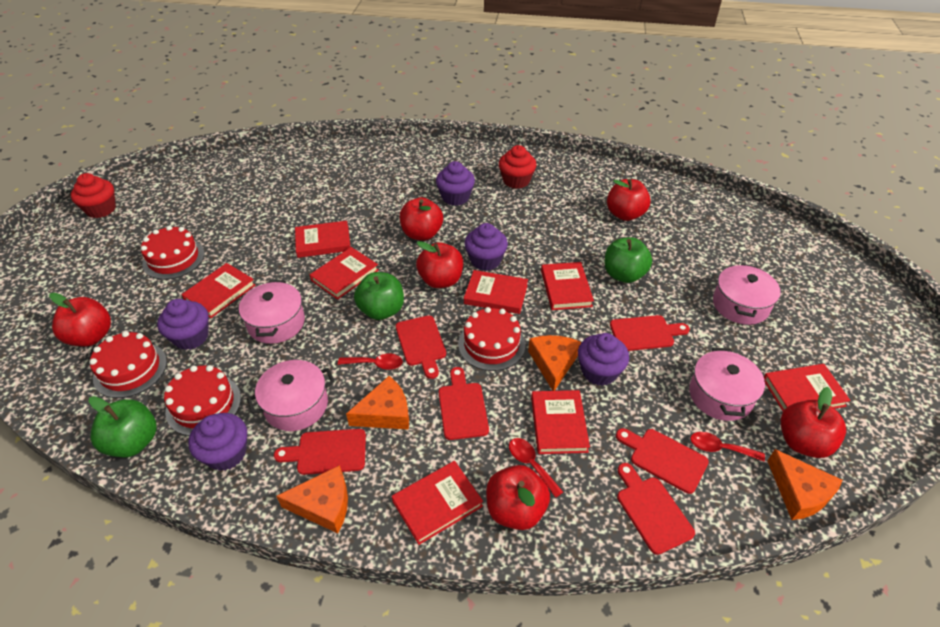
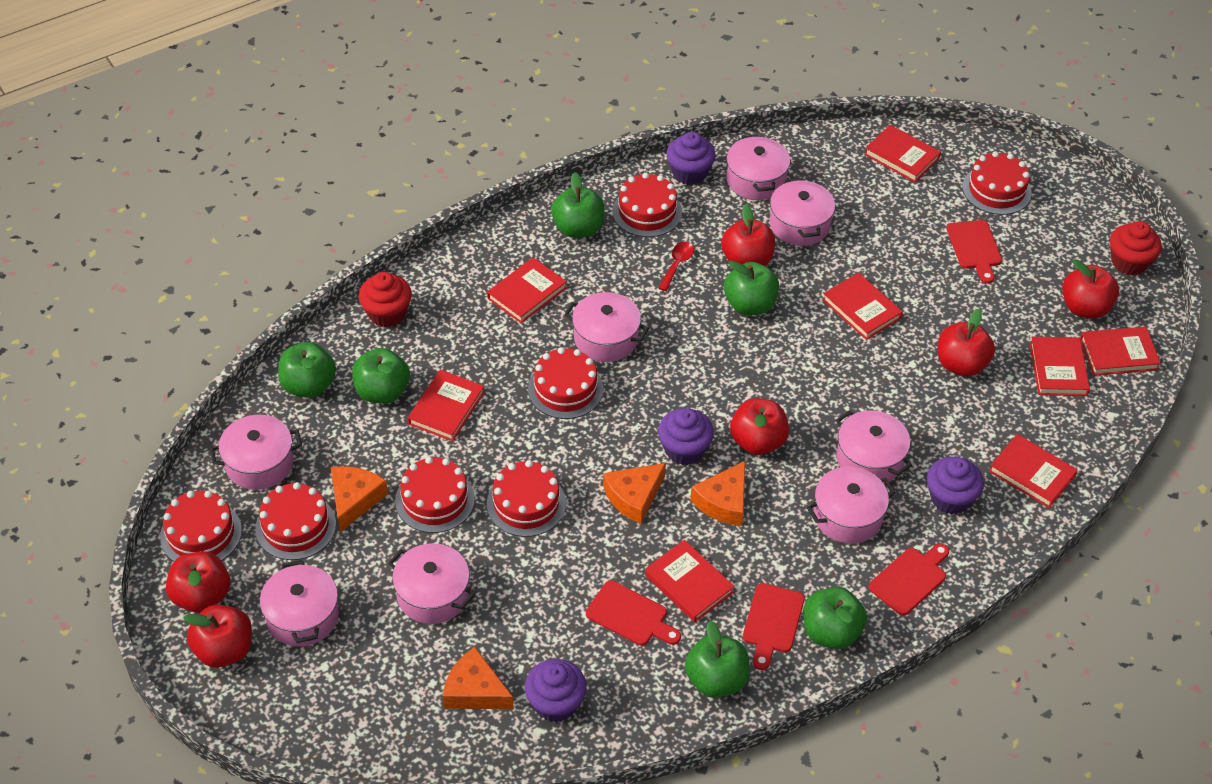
green apple: [88,396,157,457] [354,272,404,320] [604,237,652,283] = 3 -> [278,342,336,398] [352,348,410,404] [551,172,605,238] [685,621,749,698] [724,261,779,315] [803,587,867,649] = 6
pink pot: [239,280,305,344] [247,360,335,431] [689,347,765,421] [713,264,781,325] = 4 -> [210,415,302,490] [260,560,339,646] [388,543,475,624] [564,292,649,362] [726,134,790,200] [770,178,835,246] [806,467,896,544] [836,410,912,484] = 8
purple cupcake: [157,299,209,350] [188,413,247,471] [436,161,475,206] [464,223,508,271] [578,333,629,386] = 5 -> [525,659,587,722] [658,408,714,465] [666,132,716,185] [927,457,984,515] = 4
red cake: [89,331,167,398] [141,226,205,280] [164,365,241,436] [458,307,525,371] = 4 -> [160,490,242,562] [255,482,336,560] [395,457,475,533] [487,460,566,537] [528,347,603,419] [612,173,682,237] [962,151,1032,215] = 7
red cutting board: [274,429,366,475] [395,316,446,379] [439,367,489,440] [610,315,690,351] [616,428,709,494] [617,463,695,555] = 6 -> [586,580,681,646] [743,583,805,670] [869,543,949,616] [947,220,1002,284] = 4
red spoon: [338,353,403,370] [509,438,563,498] [690,432,765,462] = 3 -> [658,241,694,291] = 1

